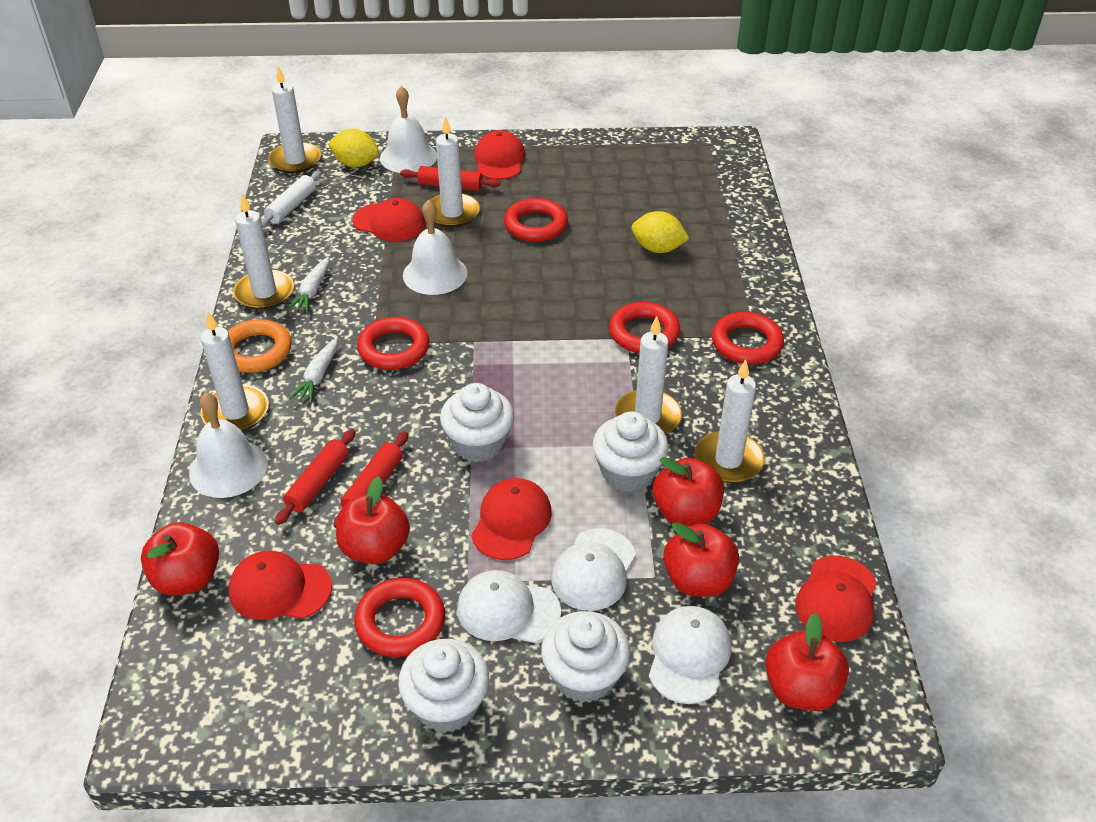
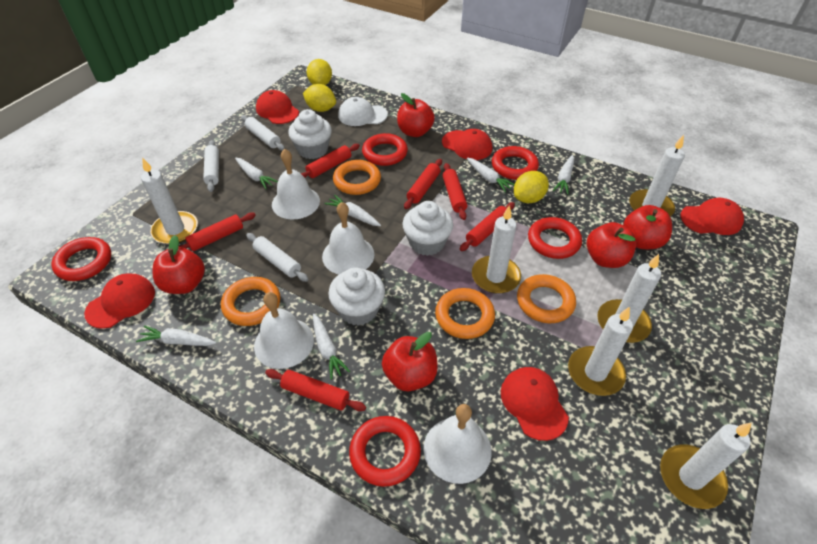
orange ring: [228,319,292,373] = 1 -> [221,277,280,326] [333,160,381,195] [435,288,495,339] [517,274,576,323] = 4
red rolling pin: [275,429,355,525] [334,432,408,528] [400,166,501,191] = 3 -> [179,212,256,251] [265,369,366,411] [301,144,360,178] [404,159,442,209] [443,163,467,220] [460,202,515,251] = 6
white bell: [189,393,268,498] [380,86,437,173] [403,200,467,295] = 3 -> [254,292,314,369] [272,149,320,220] [322,202,375,275] [424,404,492,484] = 4
white cap: [457,570,561,643] [551,528,636,611] [649,606,732,704] = 3 -> [338,97,388,126] = 1
white carrot: [286,257,329,313] [289,337,338,403] = 2 -> [136,326,216,346] [235,158,278,189] [313,314,350,380] [325,195,381,226] [467,157,515,192] [553,155,574,195] = 6
white cupcake: [398,639,489,733] [440,383,514,462] [541,611,630,703] [592,412,669,492] = 4 -> [288,109,332,159] [328,267,385,326] [402,201,453,256] = 3
white rolling pin: [261,171,322,228] = 1 -> [203,140,219,192] [241,115,285,151] [246,233,309,282] = 3
yellow lemon: [328,129,379,168] [631,211,689,253] = 2 -> [303,84,336,112] [307,59,332,85] [514,171,549,203] = 3

